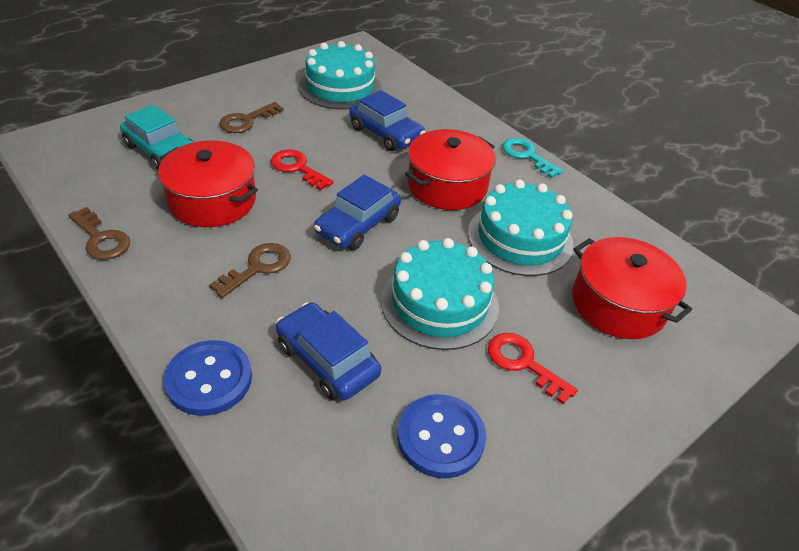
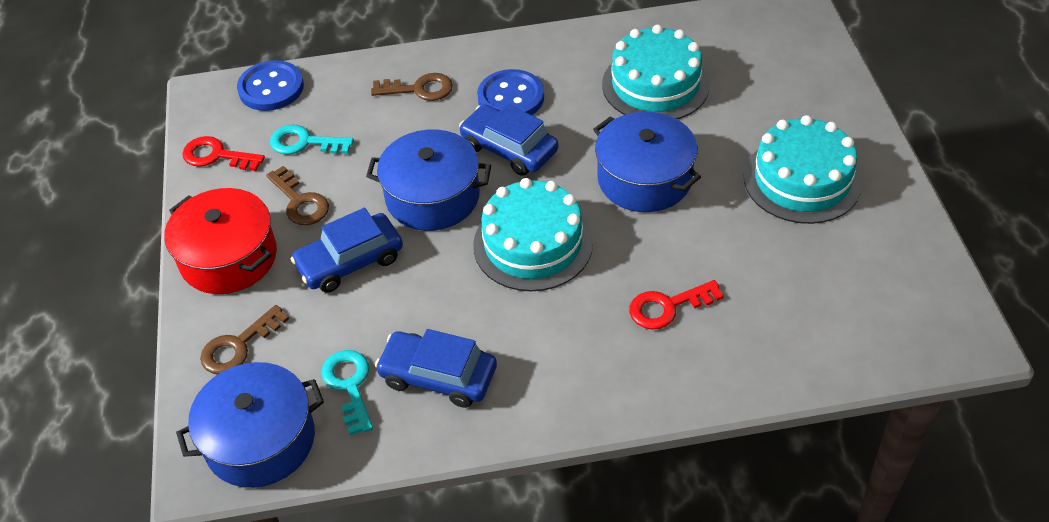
blue pot: none = 0 -> [176,362,324,488] [366,129,491,231] [593,112,701,212] = 3
red pot: [158,141,258,227] [405,129,496,210] [572,237,692,339] = 3 -> [164,188,277,294] = 1
turquoise car: [120,105,194,170] = 1 -> none = 0
turquoise key: [502,138,564,178] = 1 -> [270,125,354,155] [321,350,373,435] = 2

